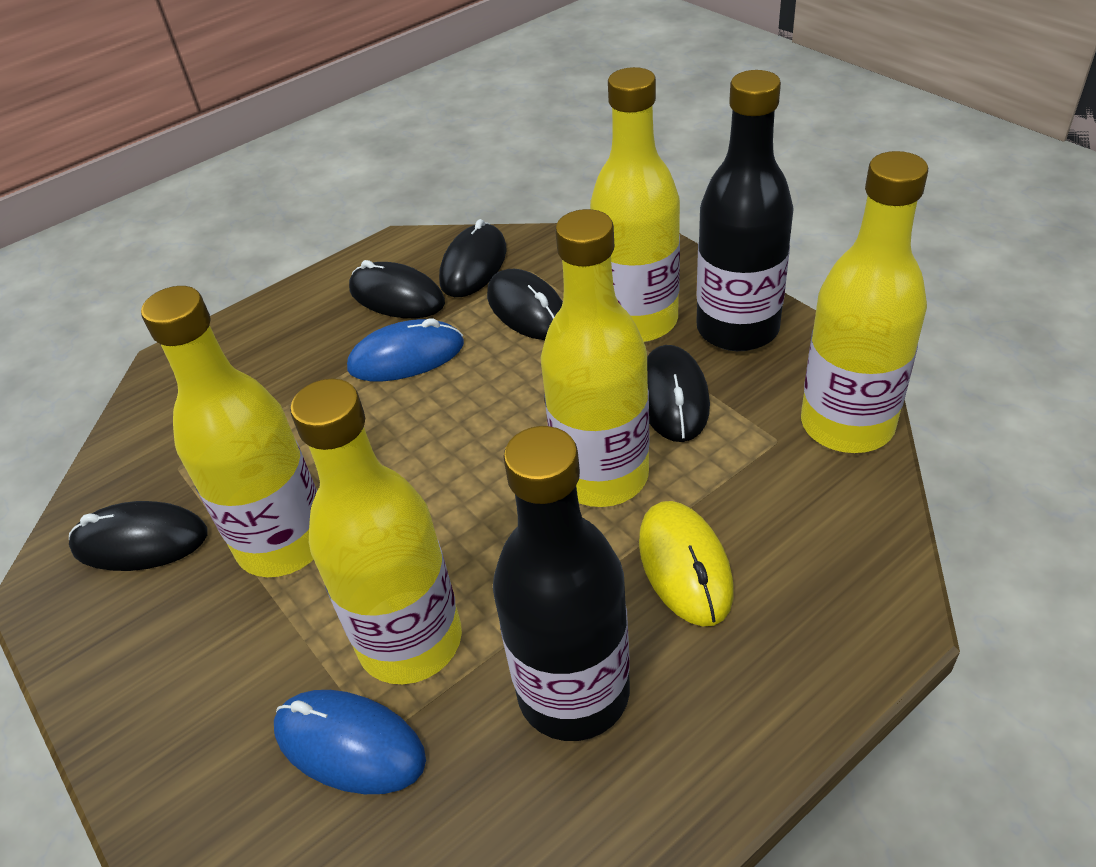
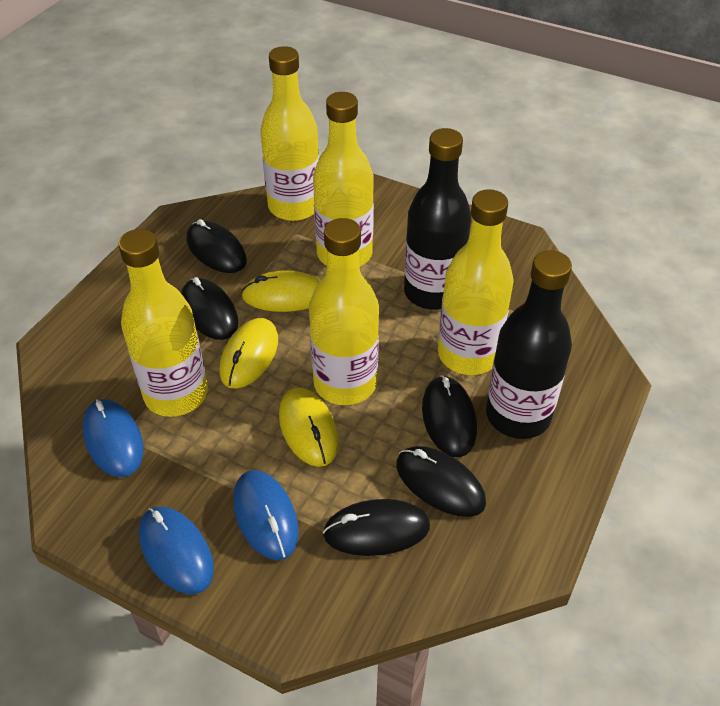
blue mouse: [274,690,426,794] [347,318,464,381] = 2 -> [82,399,144,477] [139,507,214,594] [233,470,299,560] = 3
yellow mouse: [639,501,734,627] = 1 -> [219,318,278,389] [241,270,320,312] [279,387,339,467] = 3

